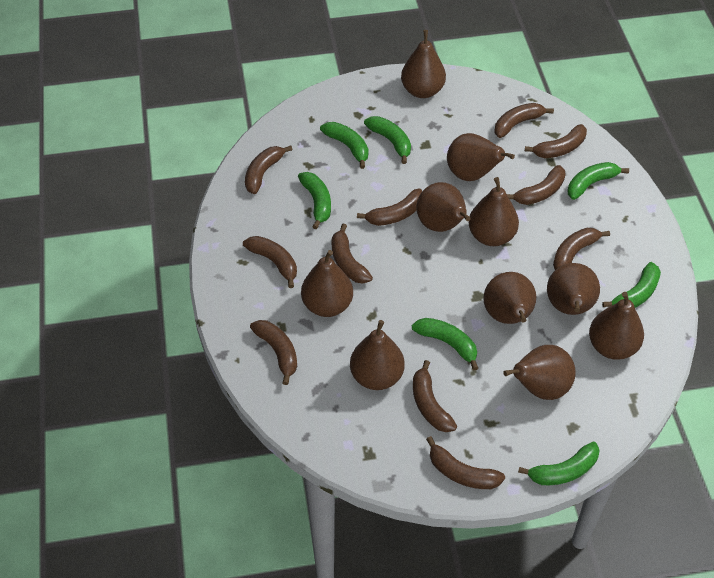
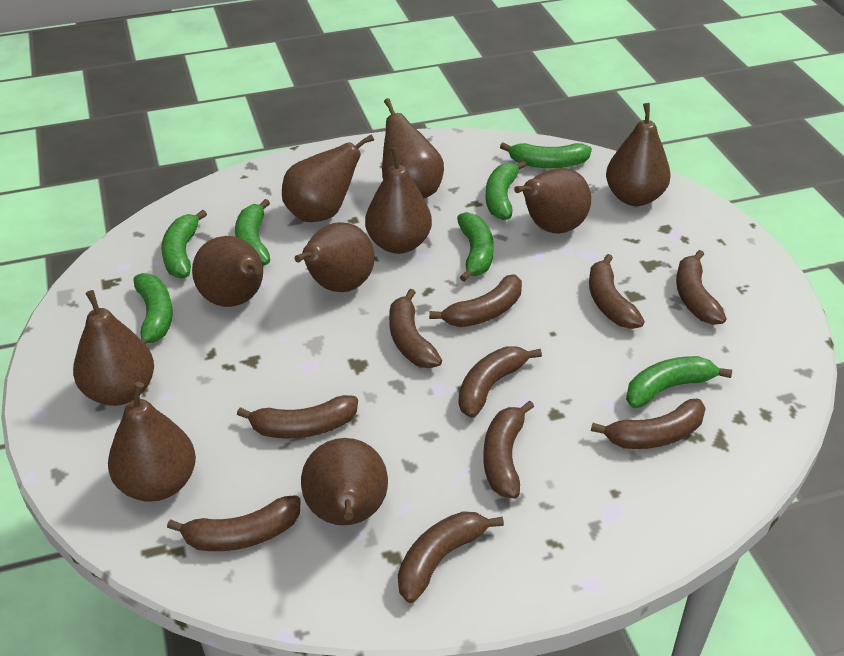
brown banana: [243,236,297,288] [245,146,293,194] [250,320,297,385] [332,224,373,284] [357,188,422,226] [413,360,457,432] [426,436,505,489] [495,103,554,138] [507,165,566,205] [525,124,587,158] [553,228,610,270] = 11 -> [167,495,301,551] [237,395,358,438] [389,289,442,368] [398,511,504,603] [429,274,522,327] [458,346,542,418] [483,401,534,499] [589,254,644,329] [591,399,706,449] [676,250,726,325] = 10

